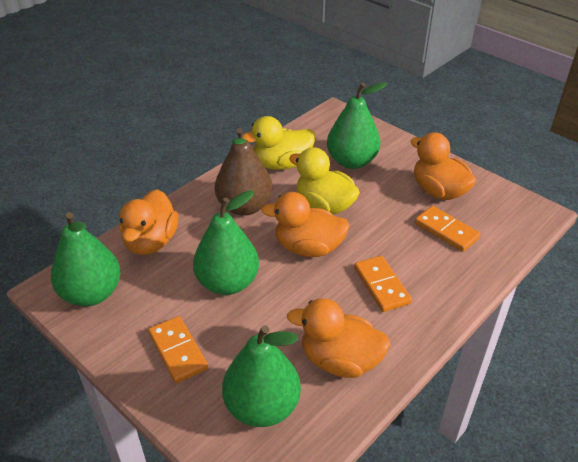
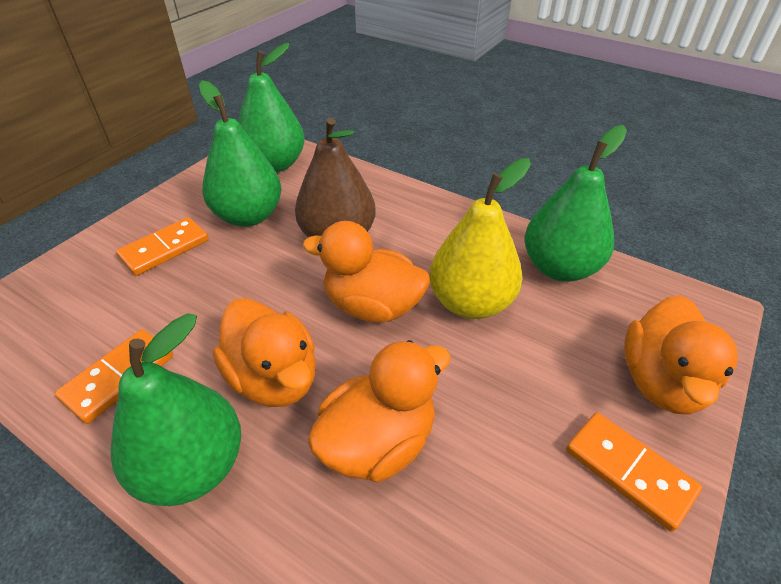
yellow duck: [242,116,315,170] [289,147,360,214] = 2 -> none = 0
yellow pear: none = 0 -> [430,158,531,319] = 1

